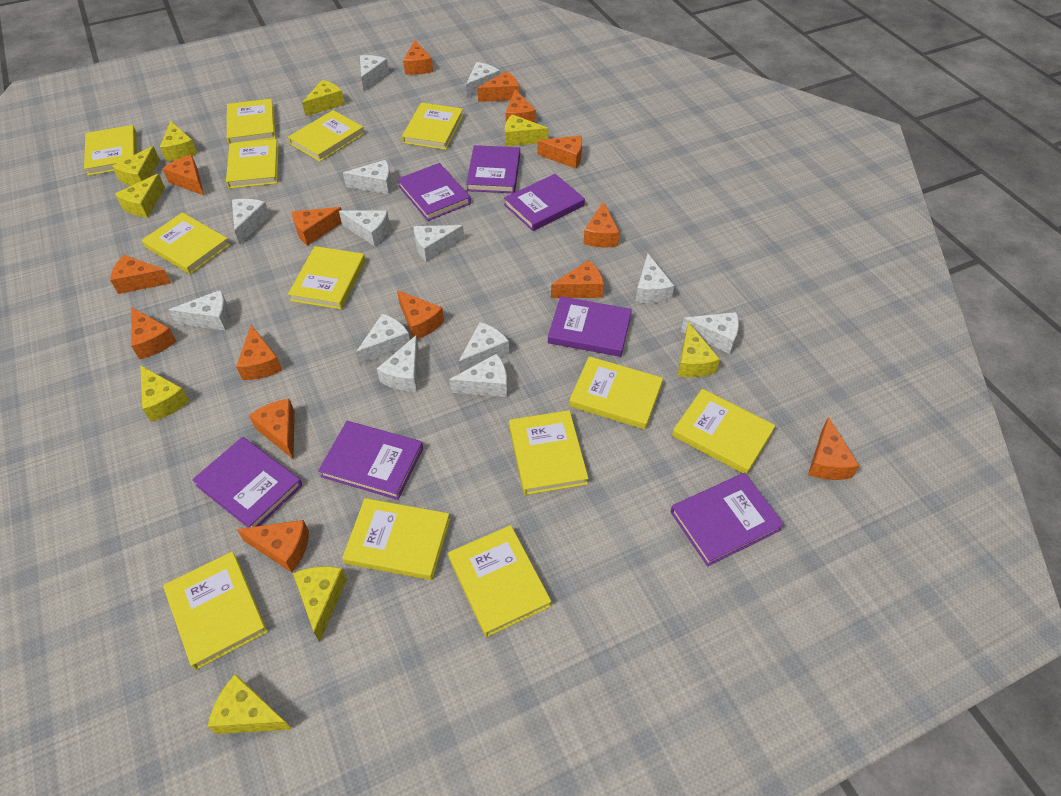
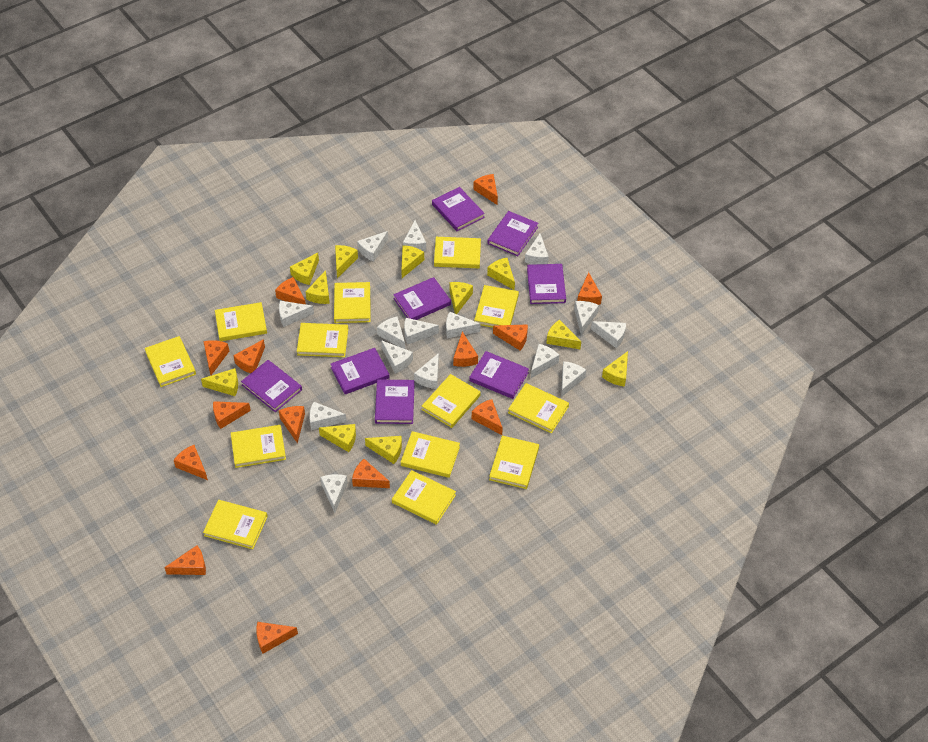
orange cheese: [110,255,171,294] [131,307,177,359] [162,155,204,195] [236,325,282,380] [237,520,309,573] [249,399,295,459] [292,207,342,246] [397,290,444,339] [403,40,433,75] [477,71,519,102] [506,89,536,123] [538,135,582,169] [551,260,604,298] [583,202,620,247] [808,417,859,480] = 15 -> [164,545,206,575] [174,445,208,480] [203,340,229,375] [213,401,251,429] [233,339,265,373] [256,622,298,654] [275,277,306,304] [279,406,305,443] [352,459,390,488] [453,332,478,367] [472,399,503,435] [473,174,498,205] [493,324,528,350] [577,272,602,305] = 14
purple book: [192,437,303,528] [318,421,423,500] [397,163,471,221] [466,145,520,193] [504,174,585,231] [548,296,632,357] [670,473,784,566] = 7 -> [241,360,302,412] [331,348,390,394] [375,379,415,424] [393,277,451,320] [432,187,485,231] [469,351,529,399] [488,211,538,256] [527,264,566,304] = 8
white cheese: [169,290,230,330] [232,199,270,244] [339,210,390,246] [343,160,391,194] [356,313,410,365] [360,55,389,91] [377,336,419,392] [414,225,464,262] [449,354,507,397] [458,322,509,373] [466,62,500,98] [635,253,674,303] [681,312,739,354] = 13 -> [279,301,314,327] [309,402,346,430] [320,474,348,513] [357,231,388,262] [377,316,405,349] [381,340,413,374] [403,220,426,251] [404,318,439,345] [414,353,439,389] [446,312,480,338] [525,233,549,265] [531,344,559,378] [561,361,586,397] [574,301,599,335] [591,321,626,348] = 15
yellow cheese: [112,146,160,186] [115,174,165,218] [140,365,189,422] [160,121,198,161] [207,674,292,734] [293,566,347,642] [302,80,345,116] [505,114,548,146] [678,322,720,377] = 9 -> [201,368,238,396] [290,252,319,285] [306,270,330,304] [319,424,356,452] [335,245,358,278] [365,436,402,464] [401,245,424,278] [449,282,473,314] [487,258,515,290] [546,320,581,349] [602,351,628,387] = 11

